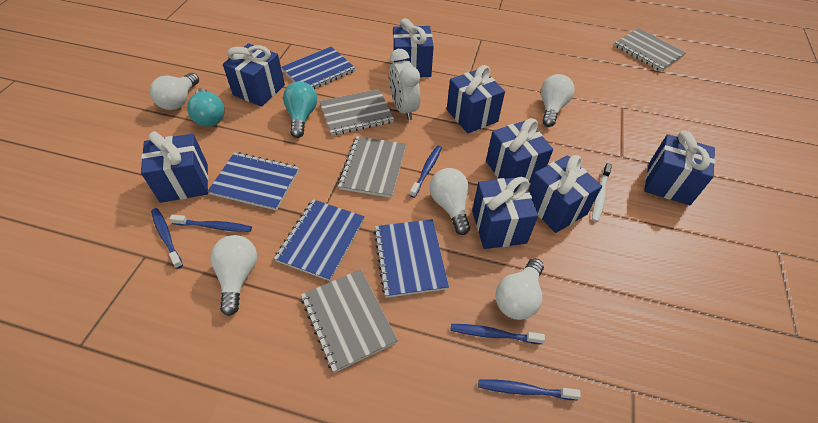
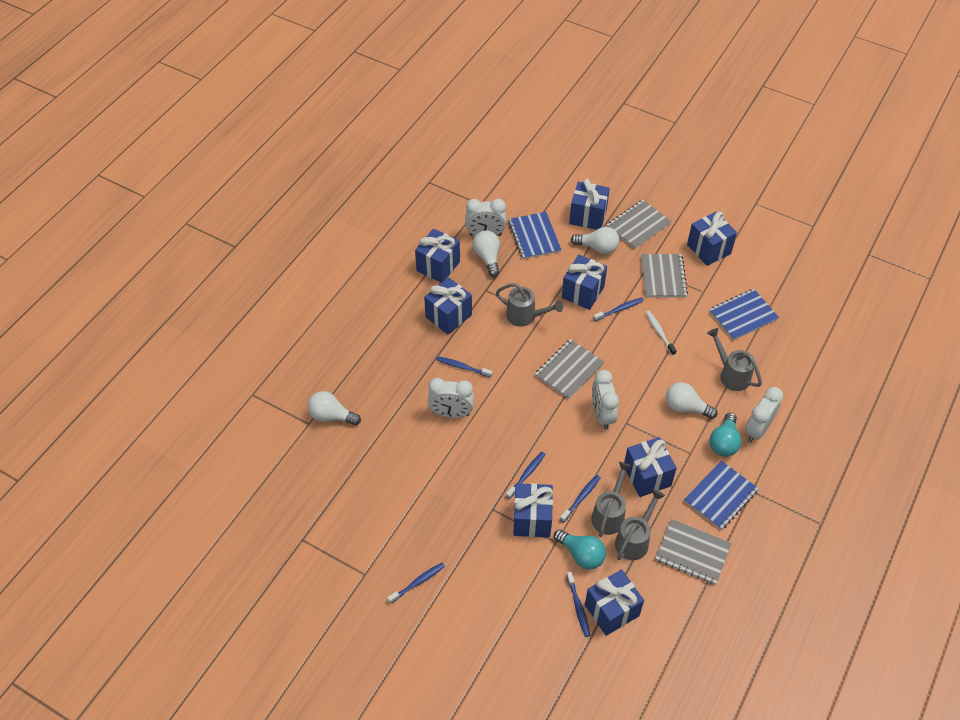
blue notebook: [207,152,299,211] [274,199,365,281] [281,46,355,89] [374,219,449,298] = 4 -> [508,212,562,259] [684,461,759,530] [709,289,779,341] = 3
blue toothbrush: [151,208,183,269] [170,214,252,232] [410,146,442,198] [450,324,545,344] [478,379,581,400] = 5 -> [387,563,445,604] [436,356,493,378] [506,452,546,499] [560,475,601,522] [566,572,590,637] [593,297,644,321] = 6
grey watering can: none = 0 -> [496,283,563,327] [591,462,631,537] [615,489,665,560] [707,328,762,391] = 4
white clock: [389,49,420,120] = 1 -> [428,378,474,418] [465,199,506,236] [592,370,619,430] [745,387,783,443] = 4
white light bulb: [150,73,199,110] [210,235,257,316] [430,168,470,235] [496,258,544,320] [541,74,575,127] = 5 -> [308,391,361,426] [472,230,500,277] [571,227,620,254] [666,382,718,419] = 4

